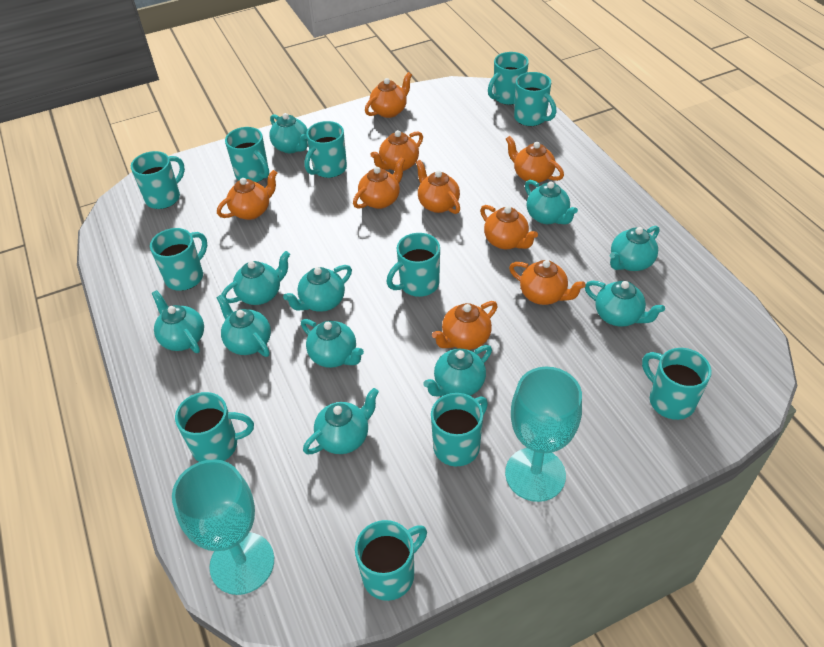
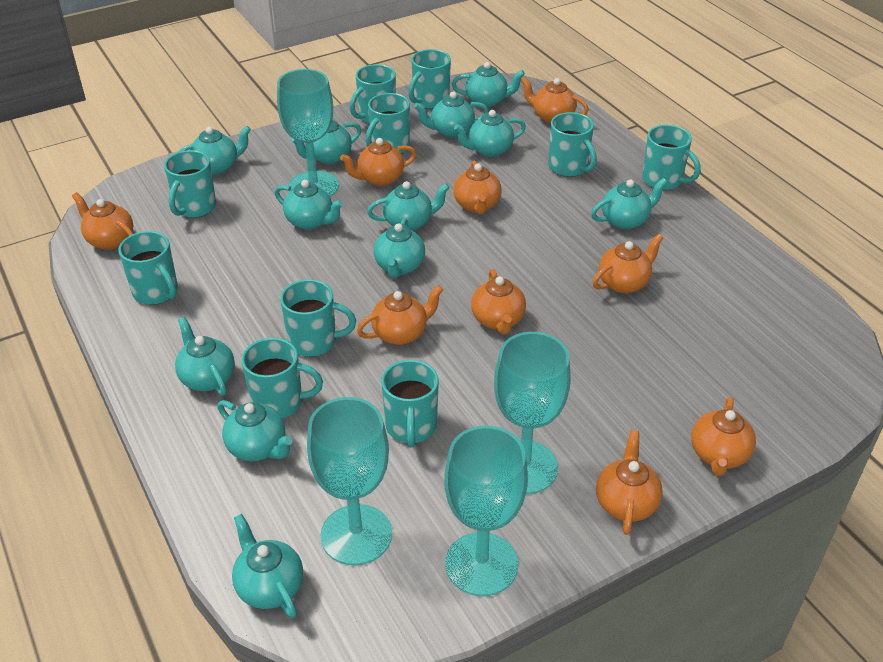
turquoise goblet: [172,459,274,595] [505,367,582,502] = 2 -> [277,69,339,197] [307,397,392,565] [444,426,528,596] [494,332,571,494] = 4
turquoise mug: [131,151,185,209] [150,228,207,291] [175,392,254,462] [225,127,269,182] [305,121,347,178] [355,520,427,601] [387,233,440,297] [431,393,488,466] [488,52,529,105] [514,72,556,126] [642,348,712,420] = 11 -> [118,231,178,305] [164,150,216,218] [241,338,323,418] [280,279,356,357] [349,64,396,124] [365,93,410,154] [381,360,439,448] [408,49,451,109] [548,112,597,177] [642,125,701,190] = 10
turquoise teapot: [152,290,204,353] [216,294,271,357] [222,251,290,305] [269,113,308,153] [283,265,352,312] [301,319,364,368] [303,388,379,454] [423,345,492,396] [525,180,578,224] [585,281,665,327] [610,226,659,271] = 11 -> [175,317,235,396] [178,126,251,175] [218,400,292,461] [232,514,303,618] [274,180,343,230] [291,120,361,164] [367,181,450,231] [374,218,425,278] [414,92,489,138] [452,62,525,107] [454,110,526,157] [591,178,668,230] = 12

